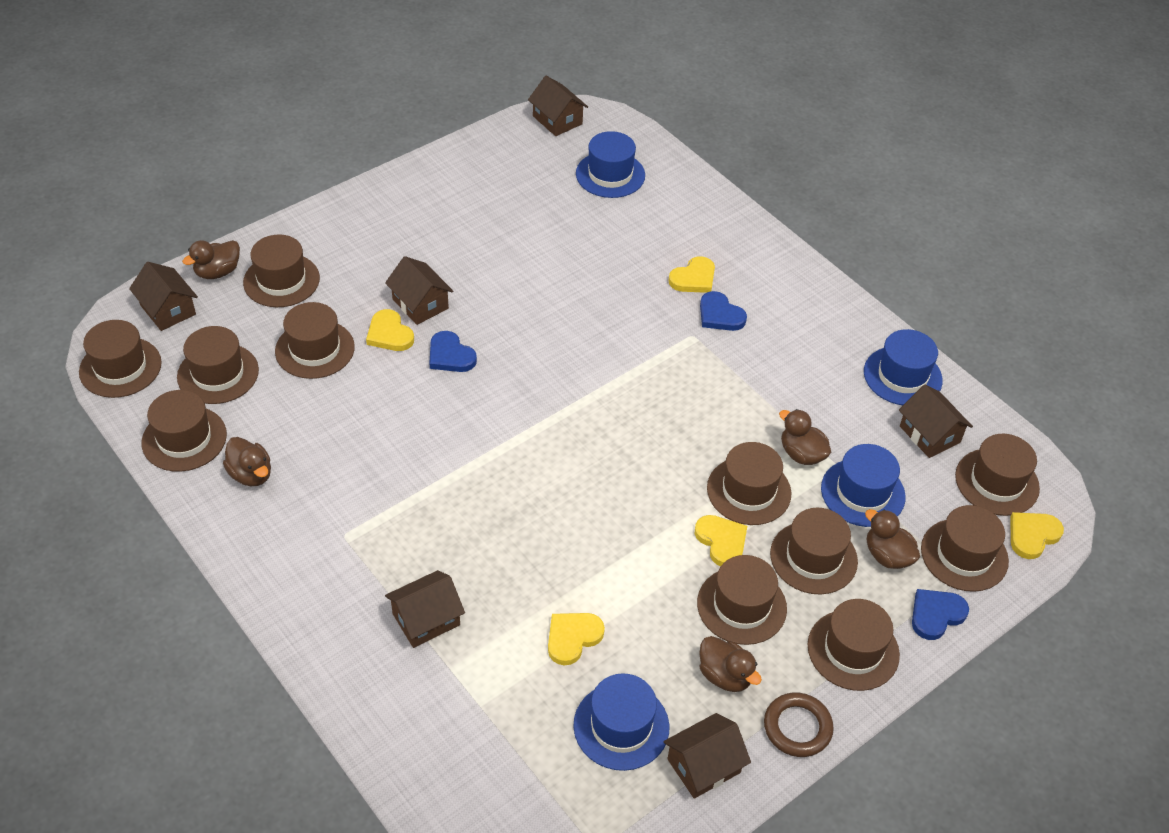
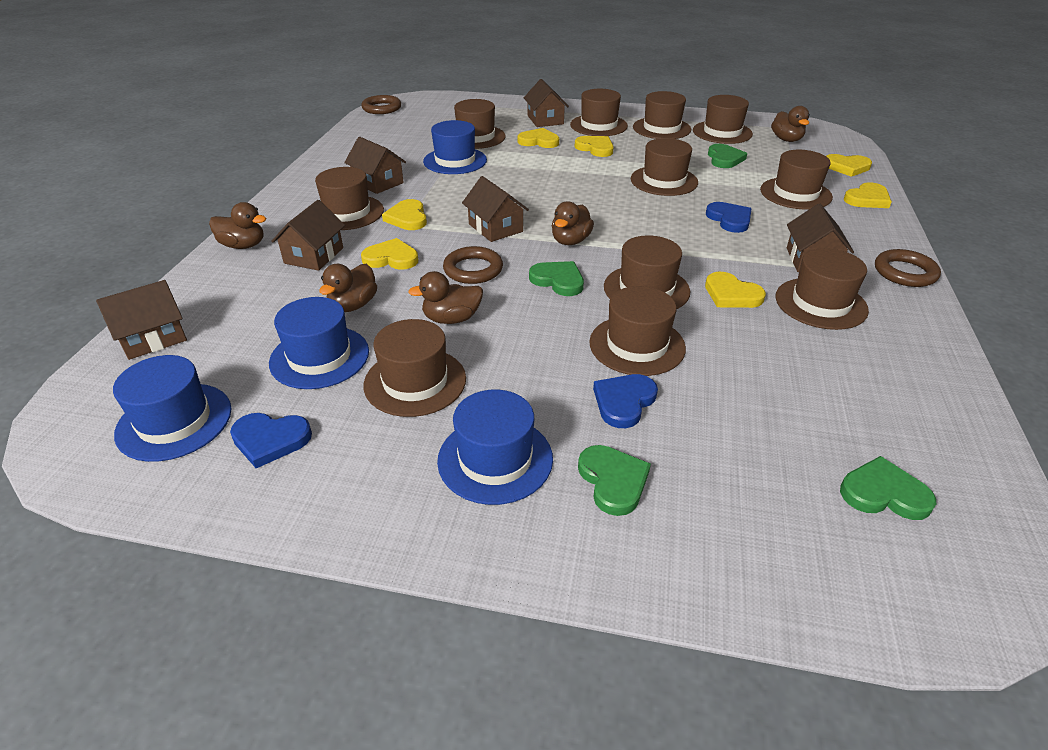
brown ring: [764,692,834,757] = 1 -> [361,95,401,114] [443,246,503,284] [875,249,941,287] = 3
green heart: none = 0 -> [529,261,584,296] [578,445,651,516] [708,144,747,168] [840,456,936,520] = 4
yellow heart: [366,309,414,351] [548,613,605,665] [668,256,715,293] [695,515,747,566] [1010,512,1064,559] = 5 -> [361,238,418,270] [382,199,427,230] [518,128,559,148] [575,136,614,157] [705,272,766,308] [826,154,872,177] [844,182,892,208] = 7

